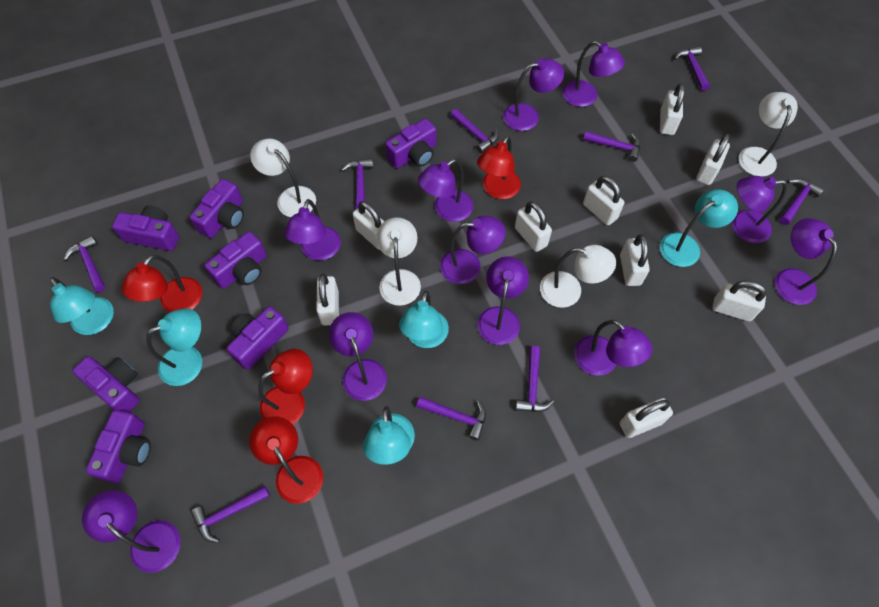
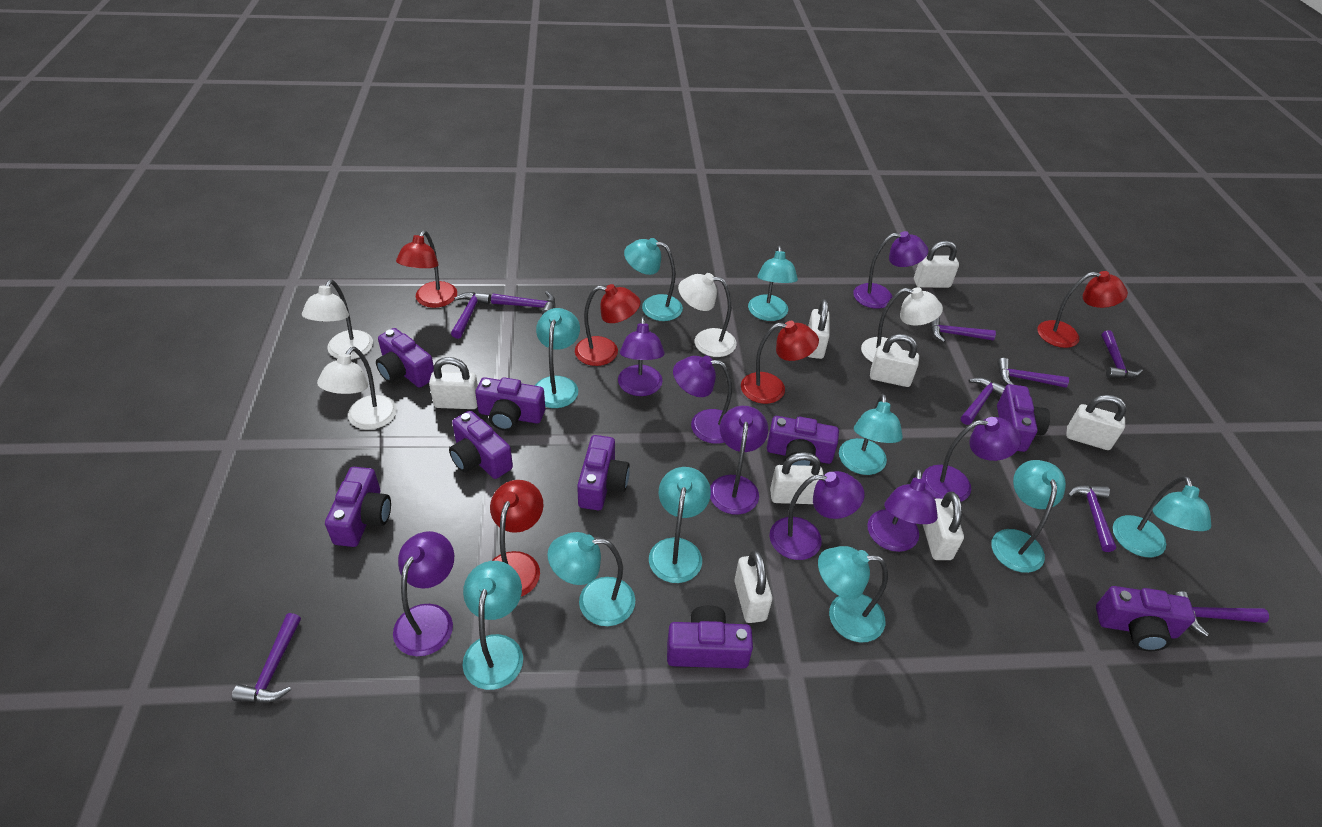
purple camera: [72,356,140,412] [86,410,151,483] [112,205,179,251] [189,179,244,238] [205,231,267,289] [227,306,289,370] [385,119,436,168] = 7 -> [325,467,391,547] [376,328,434,388] [449,411,513,479] [475,377,545,431] [577,435,630,510] [667,605,753,669] [767,416,839,466] [997,384,1050,452] [1096,586,1195,651] = 9
purple lamp: [82,490,181,573] [285,199,341,261] [329,312,387,401] [418,159,473,222] [440,216,506,284] [477,256,529,345] [503,58,564,131] [562,41,625,107] [574,320,652,376] [732,176,787,243] [774,218,837,305] = 11 -> [393,531,454,656] [618,317,665,396] [673,356,732,444] [710,406,768,515] [769,471,864,560] [853,231,928,309] [867,469,938,552] [922,417,1021,502] = 8
red lamp: [122,255,202,312] [249,416,323,504] [258,349,313,424] [477,136,521,199] = 4 -> [396,230,457,308] [490,480,544,596] [575,284,640,366] [741,321,819,404] [1037,271,1128,348] = 5
turquoise lamp: [50,277,114,335] [146,308,202,386] [363,406,415,465] [399,291,449,348] [660,189,738,267] = 5 -> [462,561,523,690] [535,308,580,408] [547,532,635,626] [624,238,683,321] [649,467,711,583] [748,246,798,321] [818,546,888,643] [839,394,903,475] [992,460,1066,573] [1113,476,1212,557] = 10
white padlock: [316,274,339,326] [353,201,384,250] [515,201,552,252] [583,176,624,225] [620,234,650,286] [620,398,673,438] [660,83,685,135] [696,134,730,185] [712,281,767,322] = 9 -> [429,357,478,409] [734,550,772,623] [770,452,824,504] [808,299,830,359] [870,334,919,387] [914,241,959,288] [923,492,964,560] [1066,395,1127,450] = 8

